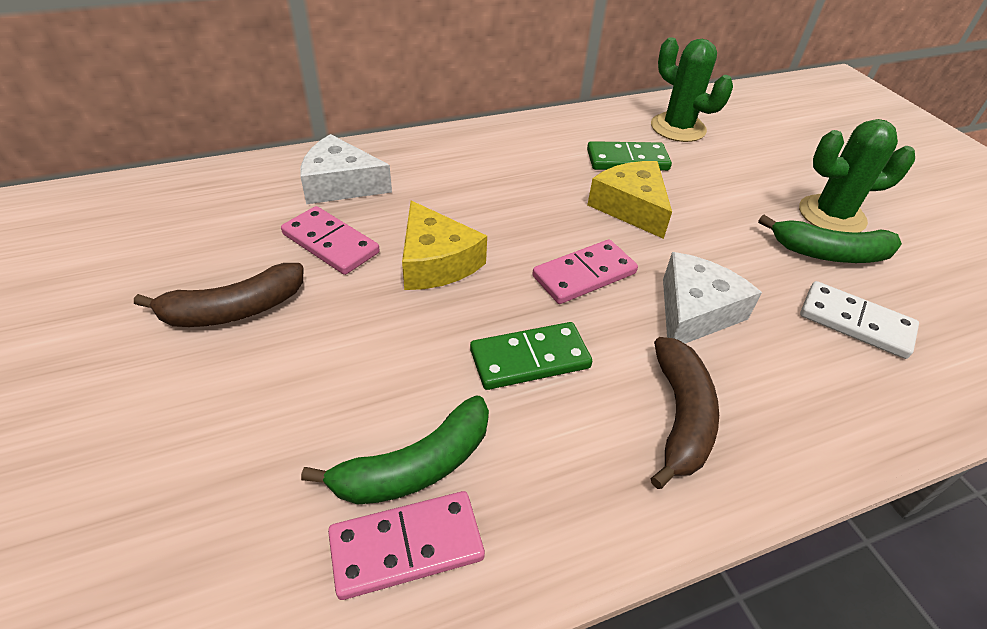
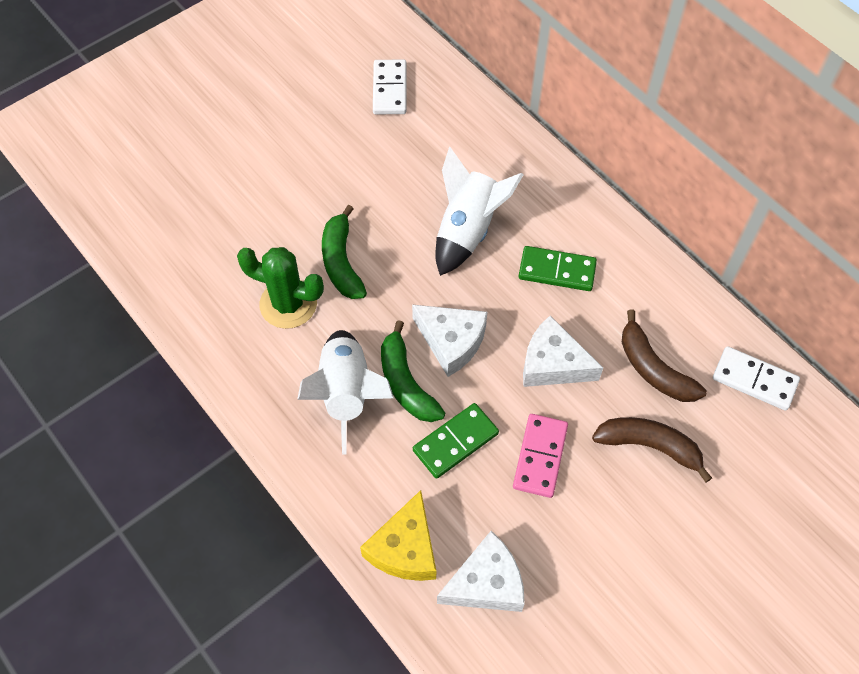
green cactus: [651,37,733,142] [799,119,915,232] = 2 -> [237,247,324,329] = 1
pink domino: [281,206,380,275] [328,491,485,600] [532,239,638,304] = 3 -> [513,414,568,498] = 1
white cheese: [300,134,392,204] [663,252,762,344] = 2 -> [412,305,487,377] [437,531,525,612] [523,315,603,387] = 3
white domino: [800,281,919,359] = 1 -> [373,60,407,114] [713,346,800,411] = 2
white rocket: none = 0 -> [297,330,394,455] [435,147,524,276] = 2
yellow cheese: [402,201,487,290] [587,161,672,239] = 2 -> [360,490,436,581] = 1

